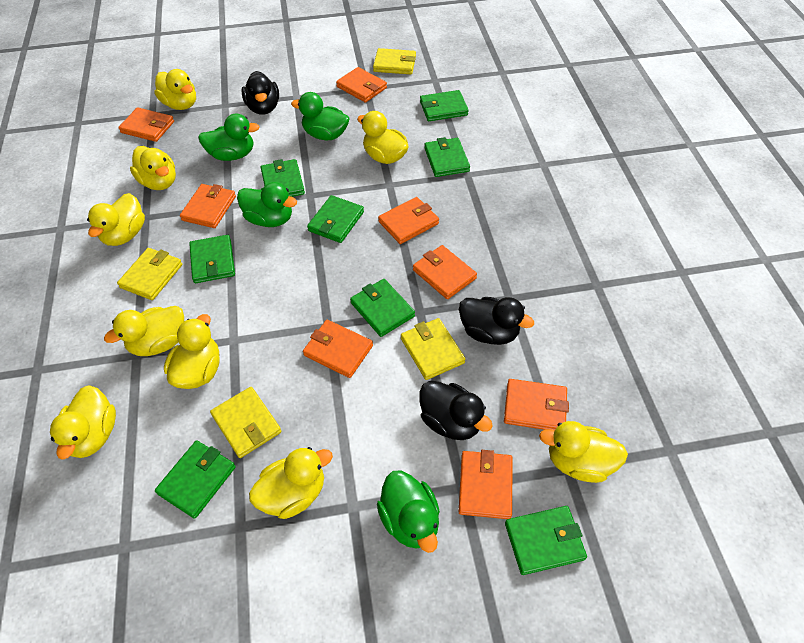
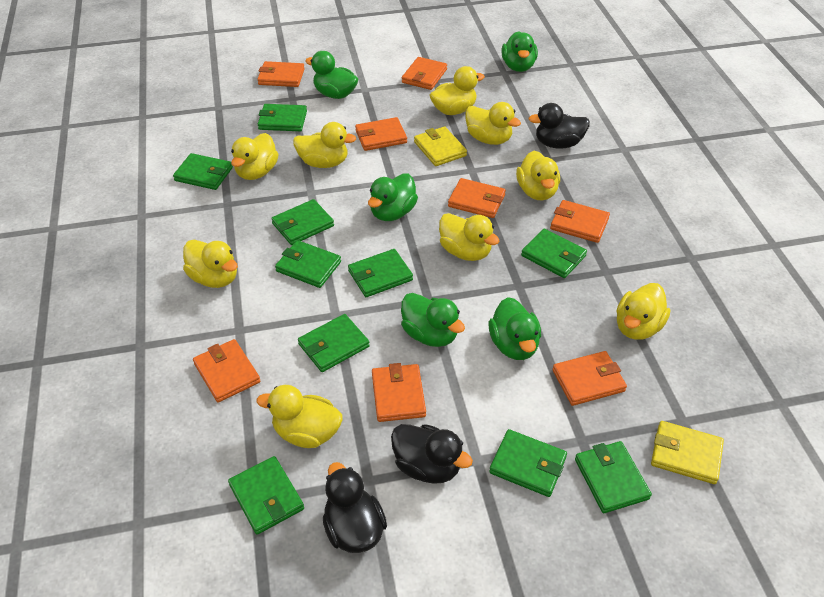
green duck: [198,114,259,161] [237,182,297,227] [291,92,350,140] [377,471,440,553] = 4 -> [305,51,358,99] [368,173,418,221] [401,293,465,347] [489,297,541,360] [502,31,538,72] = 5
green wallet: [155,440,236,519] [189,235,235,283] [261,159,305,197] [307,195,364,243] [350,279,415,337] [420,90,469,121] [424,137,470,177] [505,506,587,575] = 8 -> [173,153,233,190] [228,456,304,535] [258,104,307,131] [271,199,334,245] [275,240,341,288] [298,314,370,372] [348,249,413,297] [489,429,567,497] [521,229,587,278] [575,441,652,513] = 10
yellow wallet: [117,248,182,300] [210,387,281,458] [373,48,416,74] [401,318,465,380] = 4 -> [414,126,467,166] [651,421,724,484] = 2

